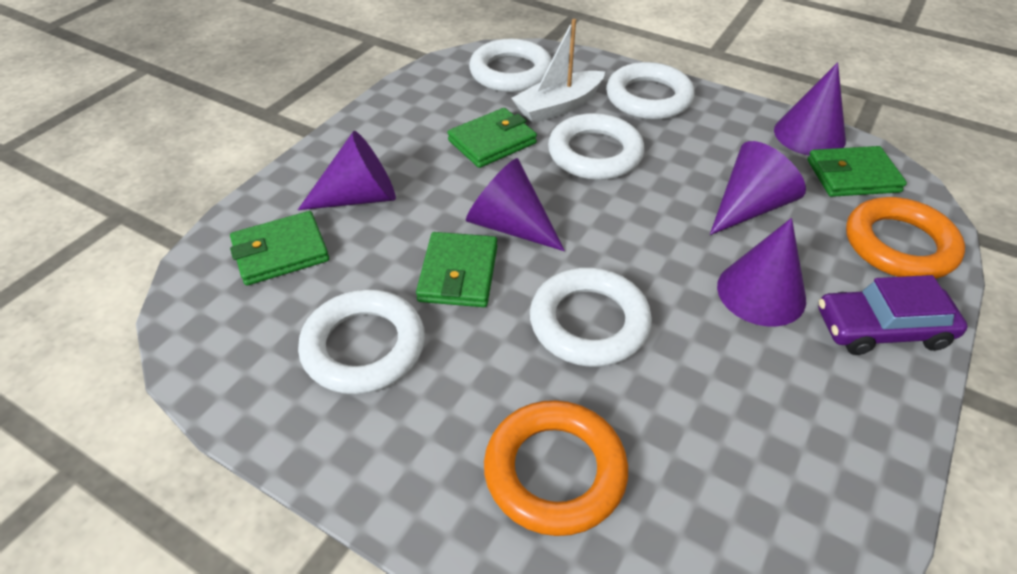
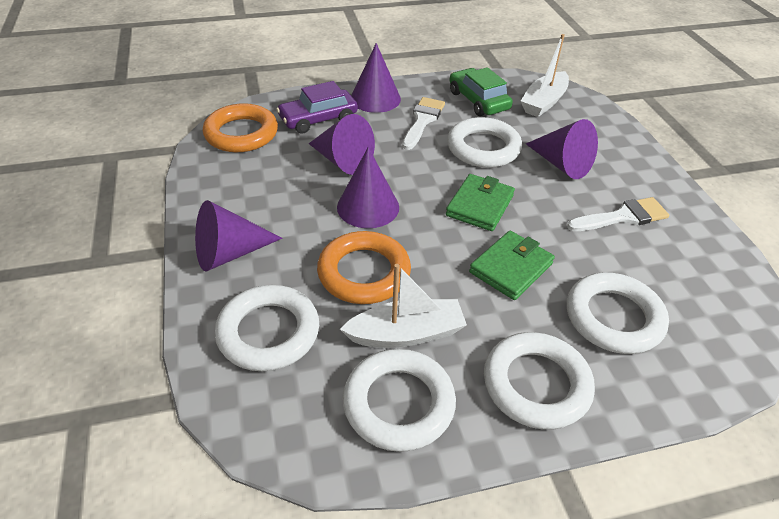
green car: none = 0 -> [450,67,513,116] = 1
green wallet: [230,211,329,286] [416,232,497,307] [447,108,537,168] [807,146,907,197] = 4 -> [446,174,515,231] [469,231,555,300] = 2
white boat: [511,19,605,123] = 1 -> [340,264,467,348] [521,34,569,117] = 2
white brush: none = 0 -> [402,97,445,150] [567,197,669,231] = 2

